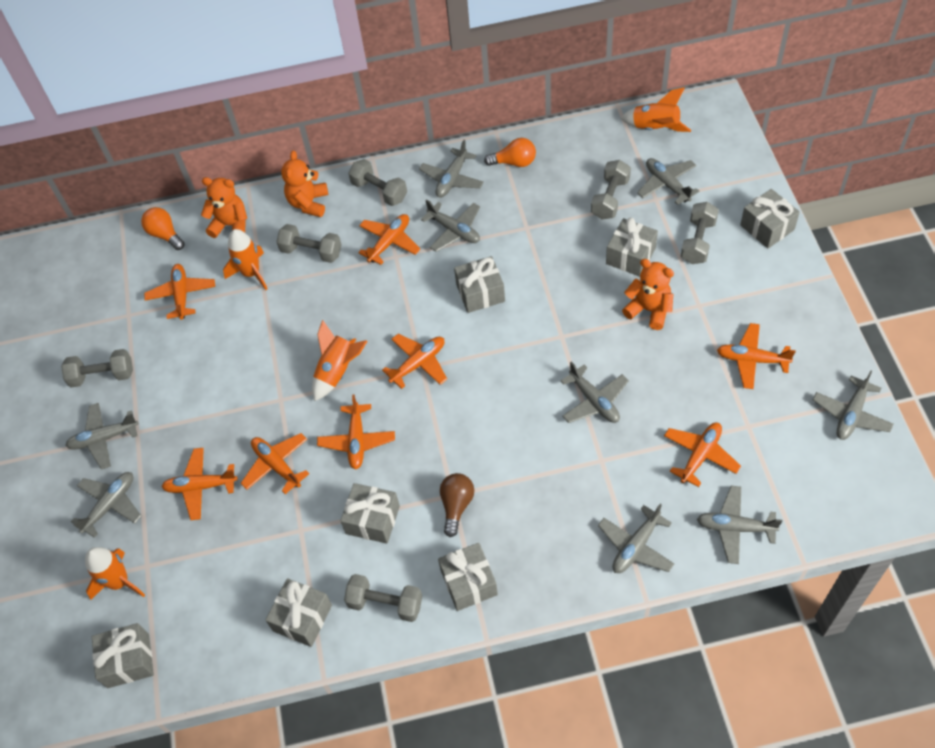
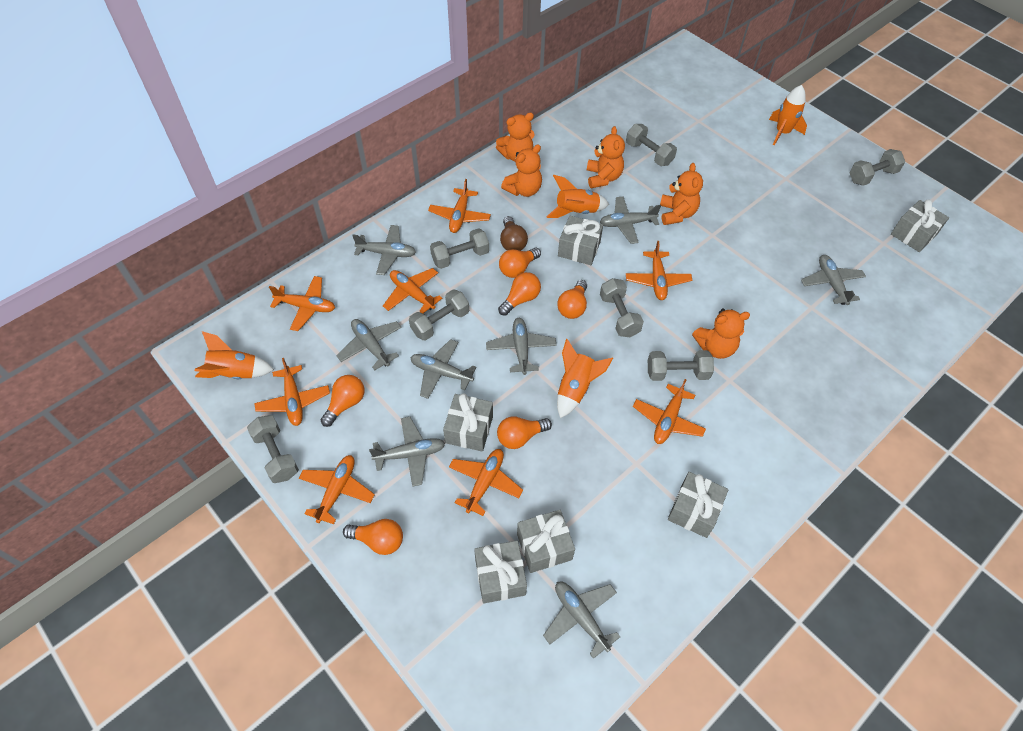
grey dumbbell: [61,349,133,388] [276,224,341,263] [344,574,422,622] [348,159,407,206] [591,160,631,219] [681,202,719,264] = 6 -> [247,415,299,483] [409,289,469,341] [430,228,489,269] [600,278,644,337] [626,124,677,166] [648,350,714,381] [849,149,905,186] = 7
grey gift: [92,623,154,688] [266,578,332,647] [340,483,400,544] [438,543,498,611] [454,256,505,313] [606,217,658,277] [740,189,800,248] = 7 -> [443,393,493,451] [474,541,527,604] [517,510,575,573] [558,216,603,265] [668,472,728,538] [891,199,949,252] = 6
grey plane: [65,403,138,470] [71,472,141,538] [419,140,484,198] [421,199,480,252] [561,361,629,423] [598,504,674,573] [637,158,699,205] [697,486,782,564] [813,370,894,440] = 9 -> [337,319,402,370] [352,225,416,275] [369,417,445,487] [410,339,477,399] [486,318,557,375] [543,582,620,659] [600,196,661,244] [801,255,866,305] = 8
orange light bulb: [141,207,185,250] [484,138,536,167] = 2 -> [321,375,364,427] [343,519,403,555] [497,417,552,449] [498,272,541,316] [499,248,541,278] [557,280,587,319] = 6
orange teddy bear: [201,177,247,238] [281,151,328,217] [622,259,674,330] = 3 -> [496,113,535,162] [501,144,542,197] [587,126,625,188] [660,163,703,225] [692,308,750,359] = 5

